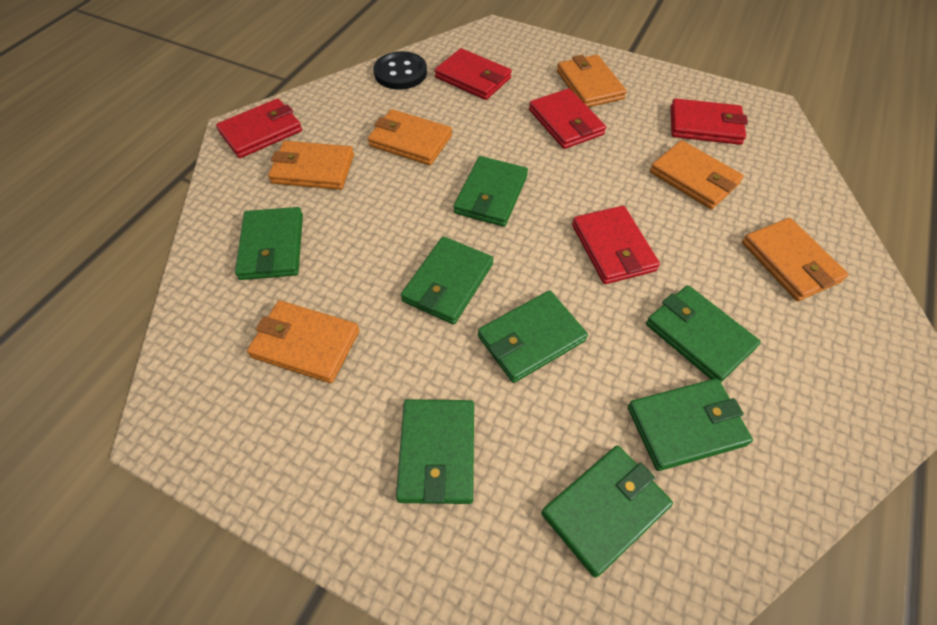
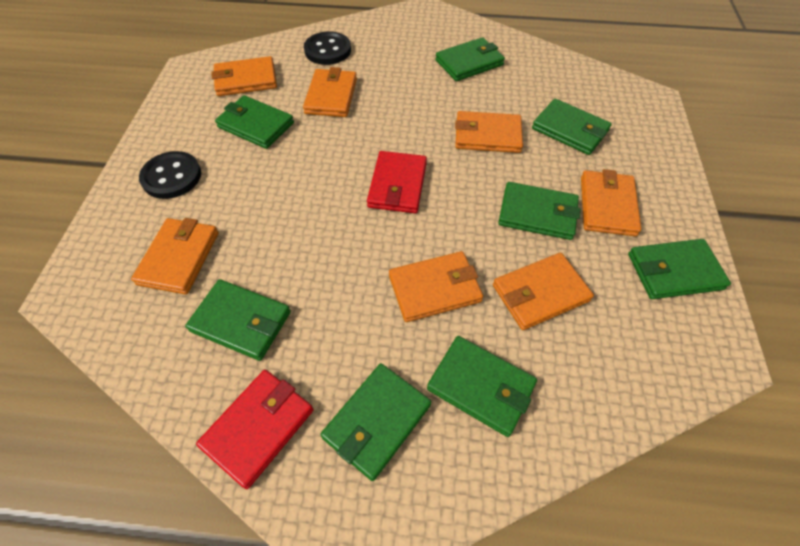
black button: [373,51,427,90] = 1 -> [139,151,201,199] [304,31,351,65] = 2
orange wallet: [247,301,360,383] [268,141,354,190] [367,109,452,165] [557,55,627,107] [650,140,744,209] [742,218,849,301] = 6 -> [131,218,219,295] [212,56,277,96] [303,67,357,117] [389,251,483,322] [455,111,523,153] [493,253,594,330] [581,169,641,236] = 7
red wallet: [216,98,302,158] [435,48,512,100] [529,88,606,149] [572,206,660,284] [671,98,748,145] = 5 -> [196,370,313,489] [367,151,427,213] = 2

